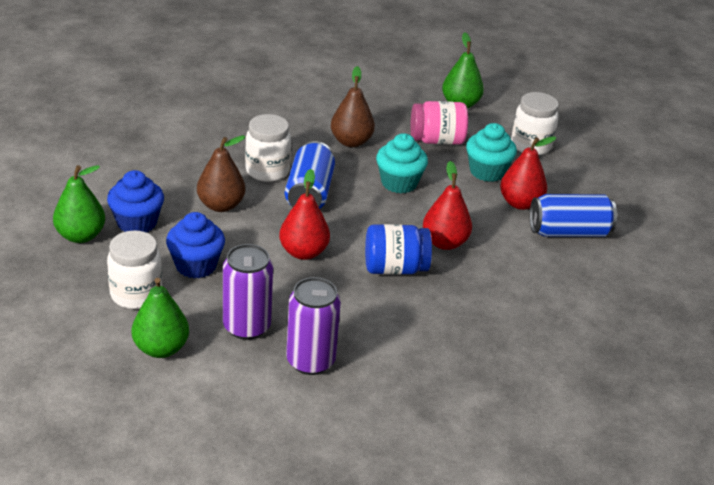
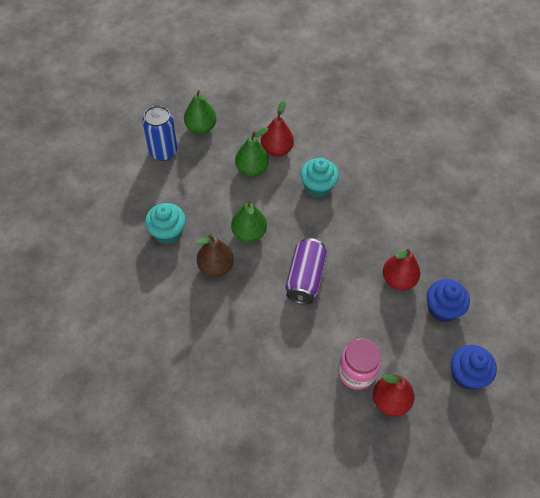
blue can: [285,141,335,209] [530,194,617,237] = 2 -> [142,105,177,161] = 1
blue jar: [365,224,432,275] = 1 -> none = 0
brown pear: [197,135,245,212] [331,66,375,147] = 2 -> [196,235,234,277] = 1
purple can: [223,244,273,340] [286,277,341,375] = 2 -> [285,238,327,304] = 1
white jar: [107,230,162,309] [245,114,291,182] [511,92,559,155] = 3 -> none = 0

